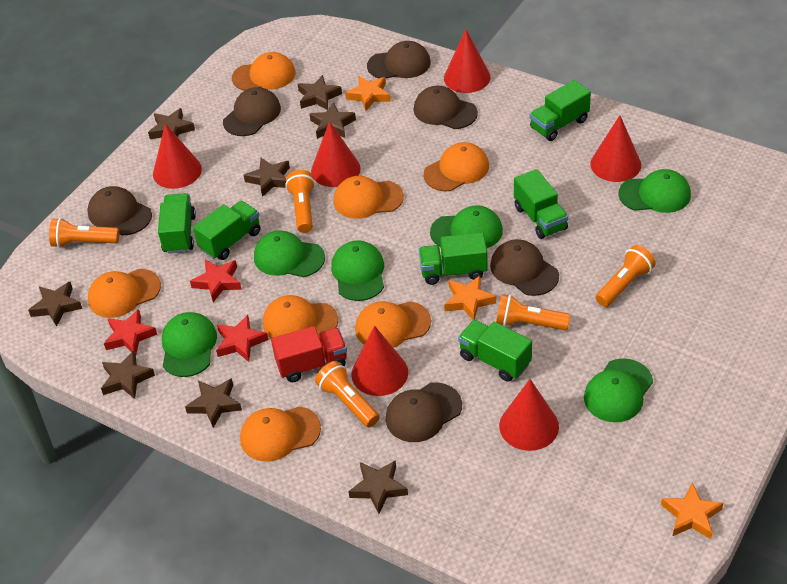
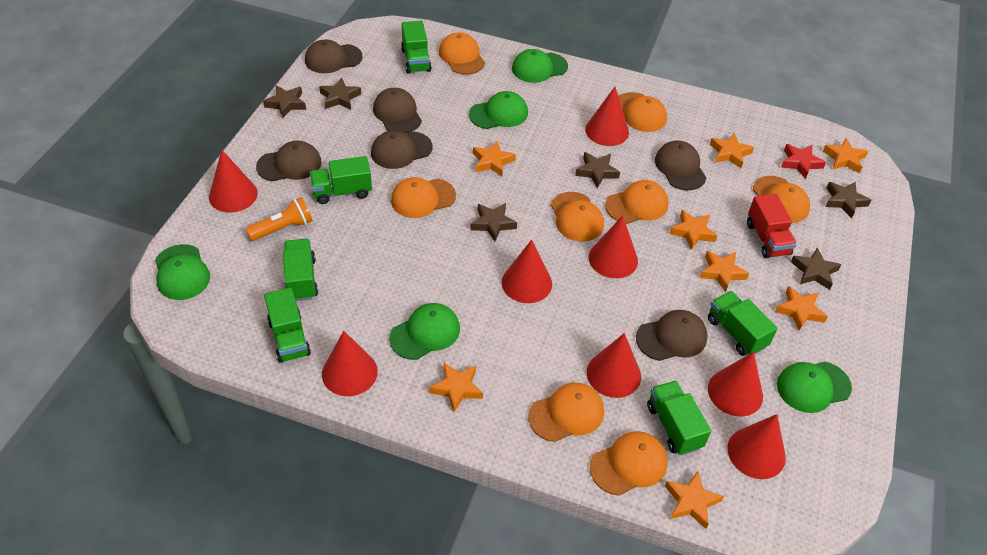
brown star: [28,282,82,327] [101,351,155,399] [148,108,195,139] [185,378,242,428] [244,158,290,197] [298,75,342,110] [310,102,356,139] [348,460,408,514] = 8 -> [263,86,306,118] [319,77,361,110] [470,203,517,242] [575,152,620,188] [791,248,842,290] [825,182,872,218] = 6
green cap: [162,312,217,377] [254,230,325,277] [331,240,384,301] [430,205,503,248] [584,358,653,422] [619,169,691,213] = 6 -> [155,244,210,300] [389,303,460,360] [469,91,528,129] [512,49,568,83] [777,361,852,413] = 5
orange cap: [88,269,161,318] [232,52,295,91] [240,406,321,462] [263,295,338,338] [334,176,404,219] [355,301,431,348] [423,142,489,191] = 7 -> [391,177,456,218] [439,32,485,75] [528,383,604,442] [551,192,604,242] [590,431,668,496] [605,180,668,224] [618,92,667,132] [753,176,810,223] = 8
orange flashlight: [49,218,119,248] [285,170,315,233] [315,361,380,427] [496,294,571,330] [596,245,656,307] = 5 -> [246,197,313,241] = 1
orange star: [345,76,391,111] [444,276,496,320] [661,482,724,539] = 3 -> [429,363,483,412] [473,140,516,176] [665,471,724,529] [669,210,717,250] [699,251,749,292] [710,133,754,168] [775,286,828,331] [823,138,868,173] = 8
red cone: [153,123,202,189] [311,121,361,187] [351,326,408,396] [444,29,491,93] [499,379,559,451] [591,115,641,182] = 6 -> [209,150,258,213] [322,331,378,396] [502,239,552,303] [585,87,629,146] [587,333,641,398] [589,215,638,278] [708,352,763,416] [727,414,786,479] = 8
red star: [104,309,157,356] [190,259,242,302] [216,315,268,362] = 3 -> [781,144,826,179] = 1

